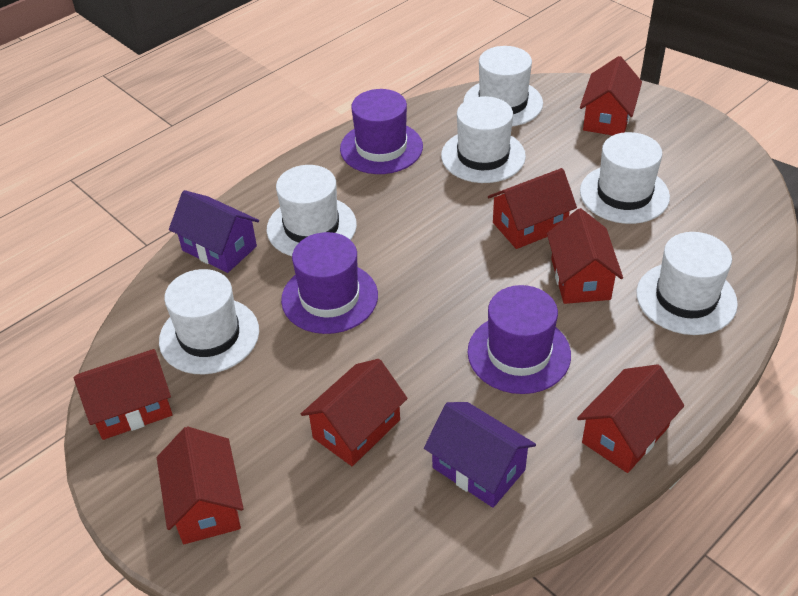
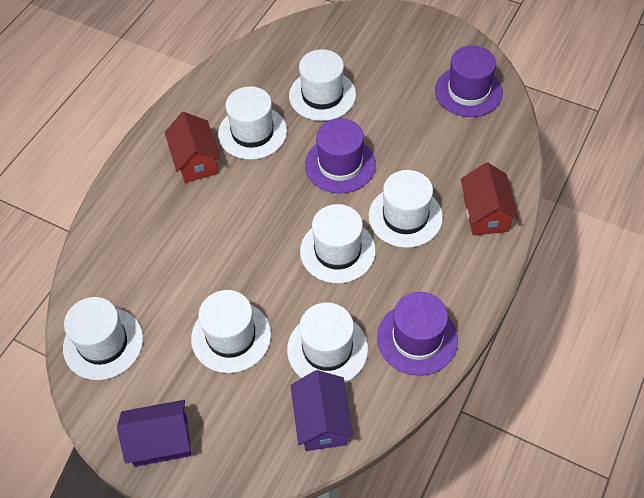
red house: [74,349,173,440] [157,427,243,544] [301,359,408,466] [488,168,577,249] [547,208,623,304] [577,364,684,473] [580,56,642,135] = 7 -> [165,112,221,183] [461,162,519,236] = 2
white hat: [159,269,259,374] [267,165,357,256] [441,96,526,183] [463,46,543,126] [580,132,670,224] [636,232,738,335] = 6 -> [63,297,143,380] [191,290,271,373] [218,86,287,160] [287,303,368,383] [289,49,356,121] [300,204,376,283] [369,170,443,248] = 7

